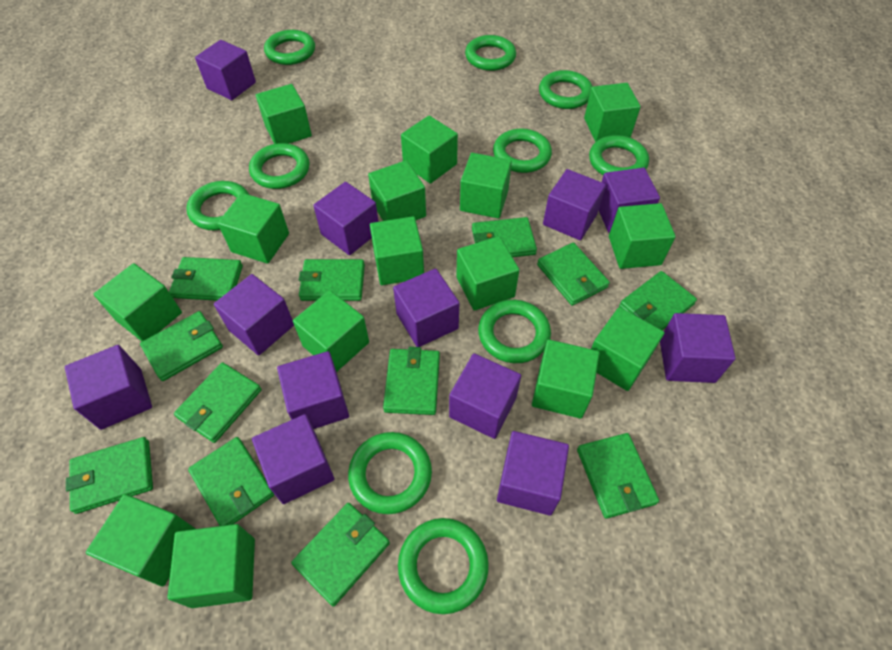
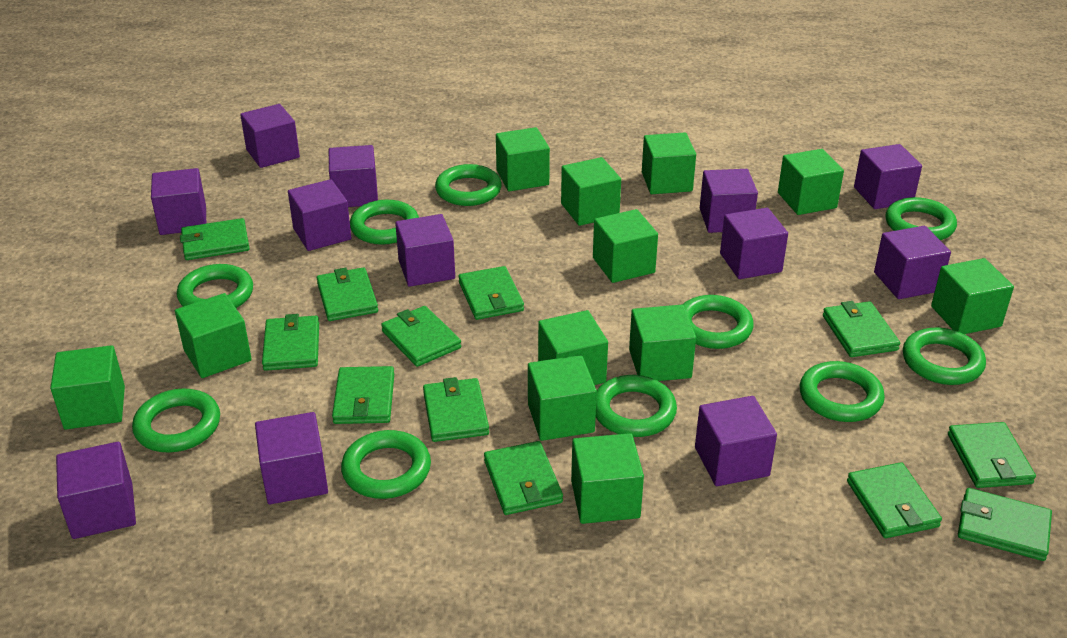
green cube: [86,494,195,587] [94,263,182,341] [168,524,255,608] [218,193,289,264] [256,84,312,144] [293,290,369,372] [368,160,426,221] [370,216,424,285] [401,116,458,184] [456,236,519,311] [460,153,512,219] [532,340,600,419] [584,83,641,142] [591,307,665,391] [609,203,676,269] = 15 -> [50,345,125,430] [175,293,252,378] [496,127,550,191] [528,355,597,441] [538,310,608,385] [561,157,621,226] [571,433,644,524] [593,209,658,283] [629,305,696,381] [642,132,696,194] [778,149,844,215] [931,258,1014,334] = 12

